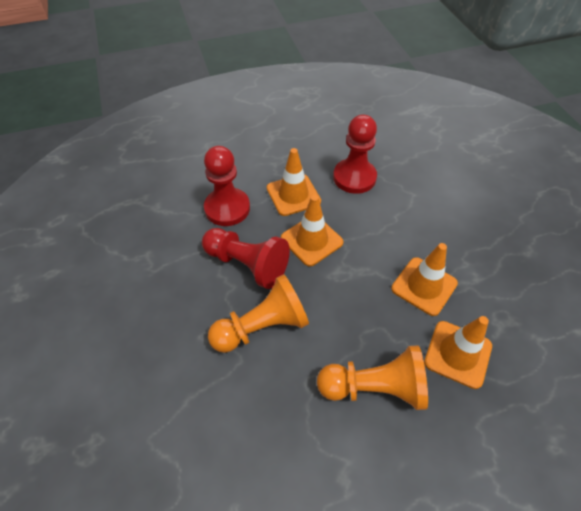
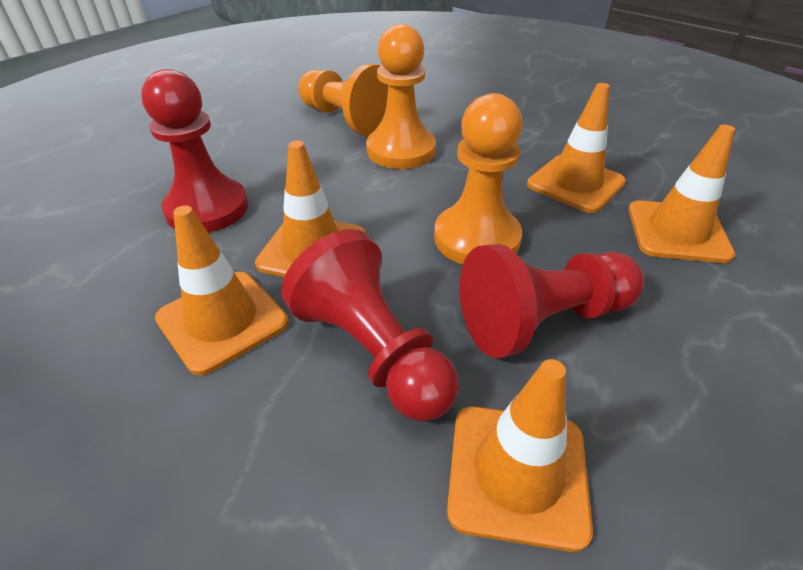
orange pawn: [208,274,309,353] [317,345,428,410] = 2 -> [298,64,389,137] [366,24,436,169] [434,93,523,264] = 3
orange traffic cone: [267,148,321,216] [281,195,343,266] [391,243,458,316] [424,316,492,389] = 4 -> [155,205,289,375] [255,140,366,277] [447,359,593,552] [527,83,626,213] [628,125,735,263] = 5

